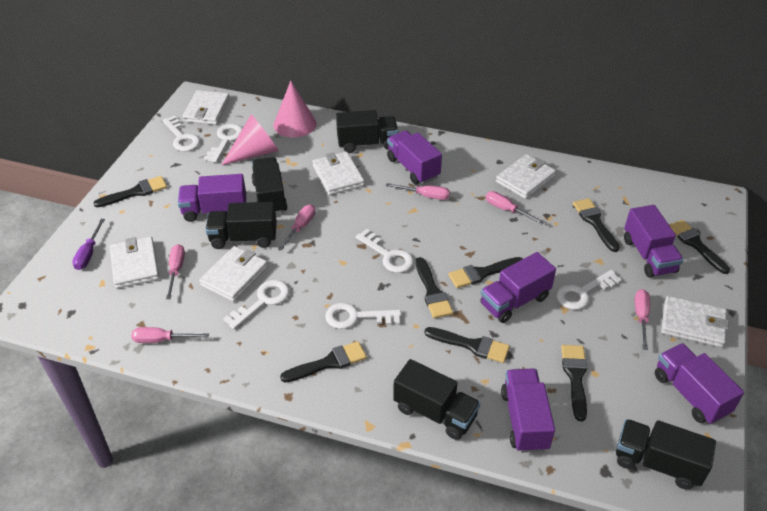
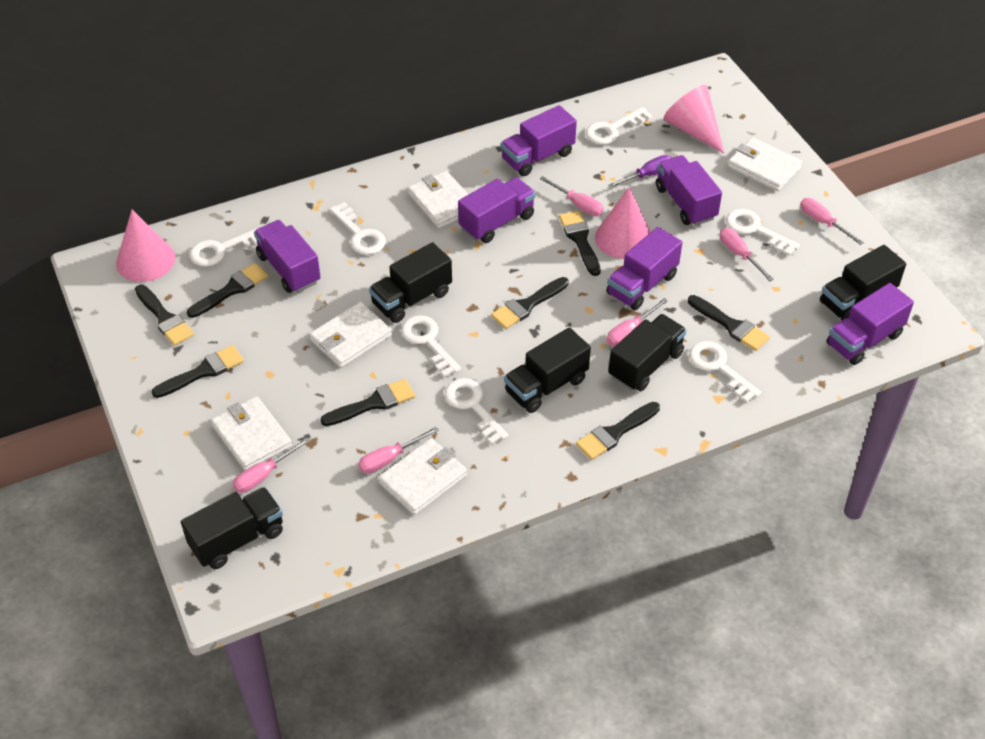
pink cone: [222,114,279,165] [274,81,316,138] = 2 -> [116,210,175,282] [595,187,651,259] [663,85,724,153] = 3
white key: [162,116,200,151] [204,124,242,163] [223,280,290,329] [325,303,401,329] [355,229,414,273] [556,270,622,310] = 6 -> [190,226,263,267] [330,202,386,255] [401,315,461,377] [445,378,509,445] [586,107,653,145] [689,341,761,403] [726,209,800,256] = 7
white wallet: [110,237,159,289] [182,90,230,125] [199,246,268,302] [312,152,365,195] [496,154,556,199] [661,296,729,348] = 6 -> [211,396,292,470] [310,302,392,368] [378,438,467,515] [408,171,469,228] [728,137,802,191] = 5

